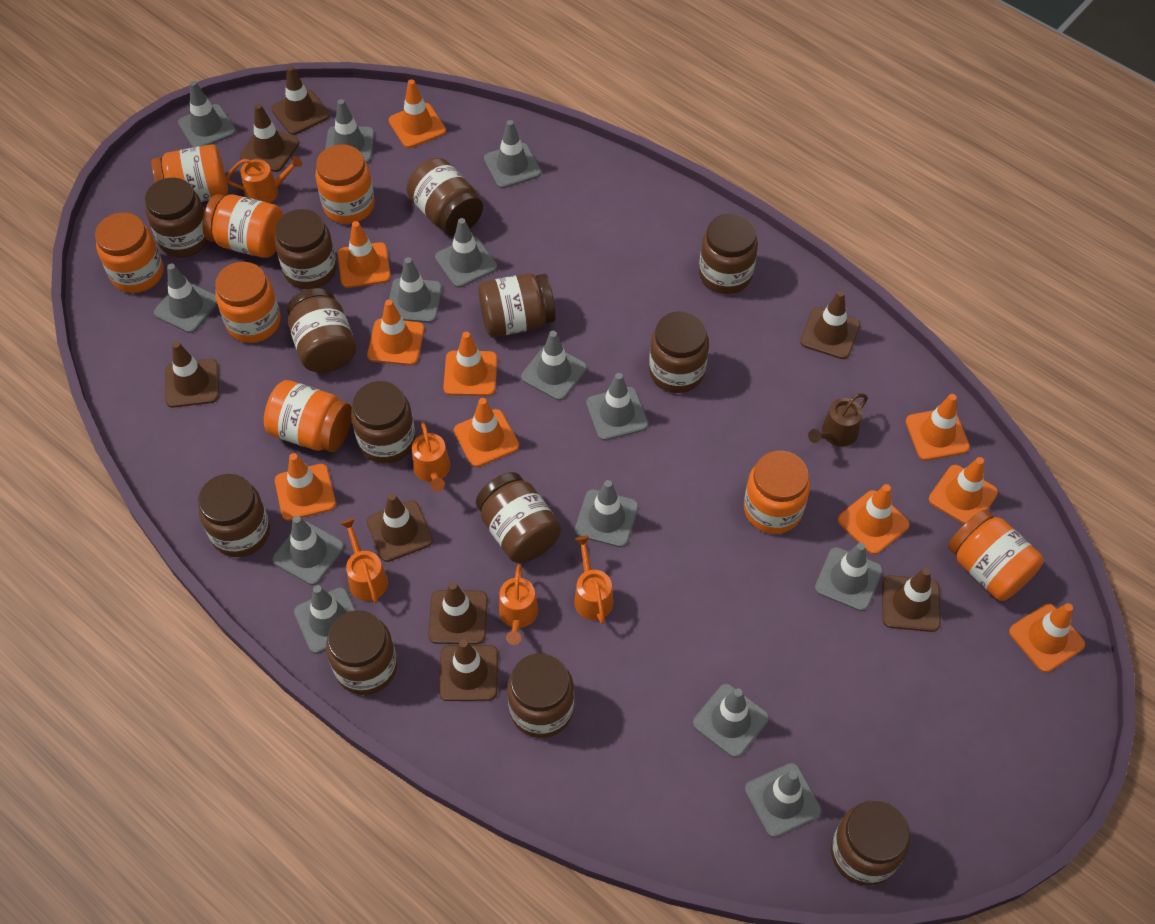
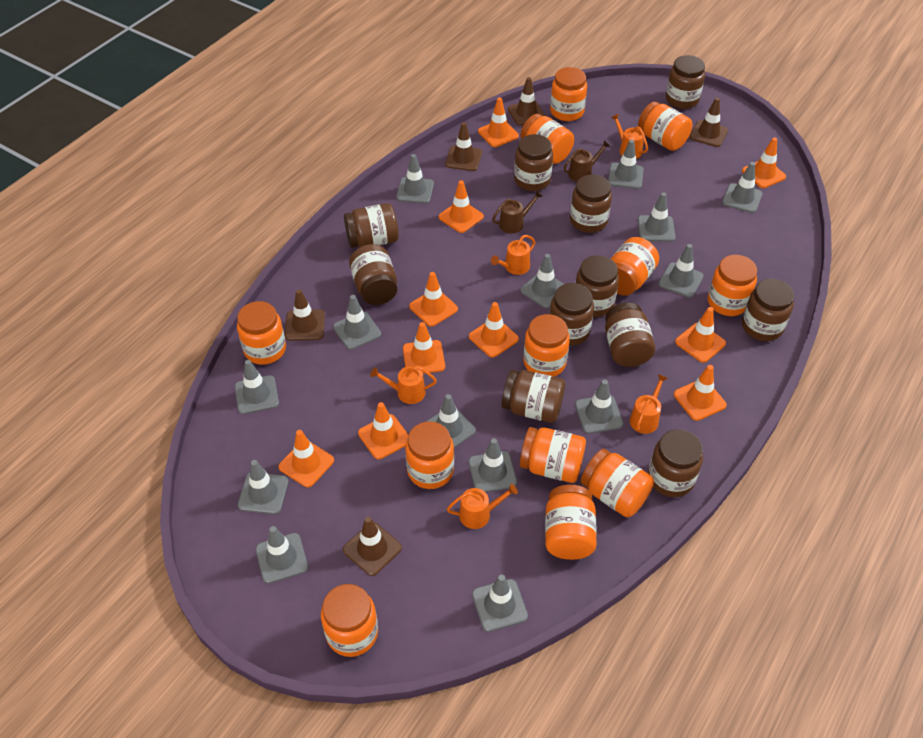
brown jar: [145,178,209,257] [198,474,270,557] [275,209,337,289] [287,288,356,373] [326,610,397,695] [351,381,416,464] [407,158,483,236] [476,472,561,563] [478,273,556,337] [507,653,574,738] [649,311,709,393] [699,214,758,294] [831,800,910,886] = 13 -> [344,203,399,248] [349,244,397,305] [502,370,565,423] [514,134,553,191] [549,283,594,346] [570,174,612,233] [575,255,619,317] [605,302,655,367] [648,429,703,497] [666,55,705,109] [742,279,794,341] = 11
brown traffic cone: [165,342,219,408] [240,104,299,172] [271,66,330,135] [367,493,433,562] [428,582,488,644] [439,639,498,701] [800,291,861,359] [882,568,941,632] = 8 -> [285,289,325,341] [343,517,402,576] [445,122,482,171] [508,77,546,126] [689,98,728,147] = 5
brown watering can: [808,393,868,447] = 1 -> [492,190,543,234] [564,140,610,182] = 2
orange jar: [95,212,164,293] [151,144,228,202] [202,194,283,258] [215,262,281,343] [264,380,352,452] [315,144,375,224] [744,451,810,534] [948,509,1044,601] = 8 -> [237,301,286,365] [321,584,378,657] [405,421,454,489] [520,427,586,483] [521,114,574,164] [523,314,570,377] [545,485,597,560] [550,67,587,121] [581,449,654,517] [611,237,659,296] [638,102,692,151] [708,255,757,316] = 12

